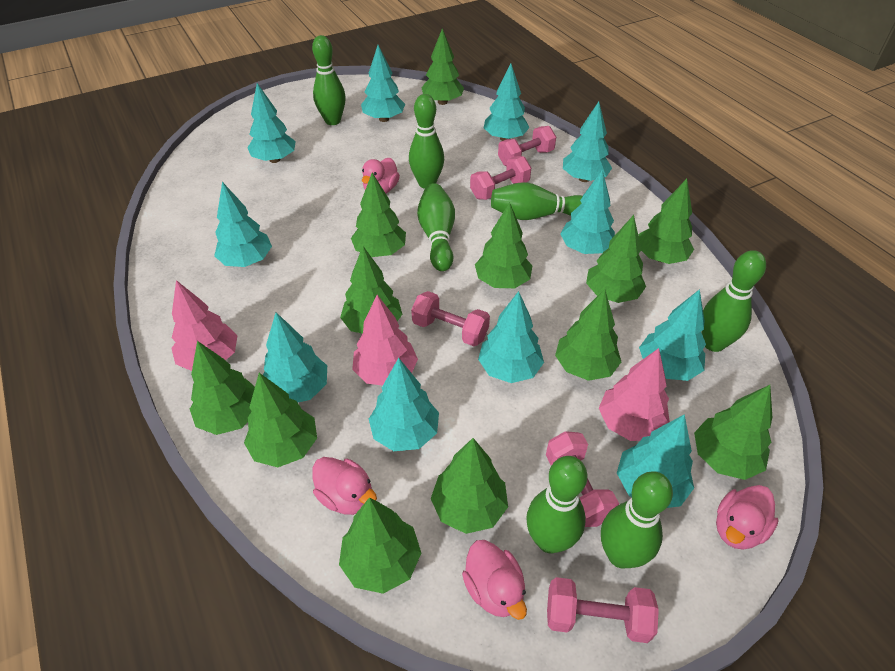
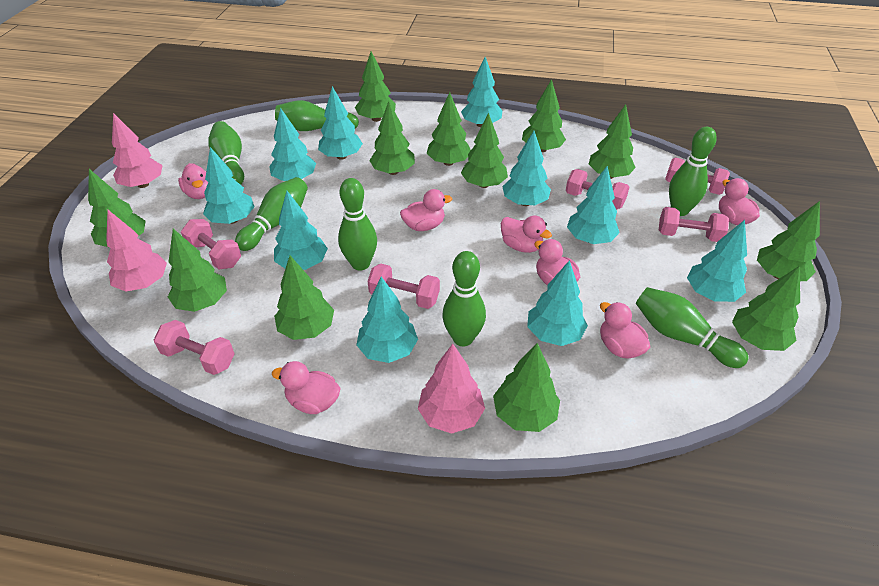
pink duck: [312,457,377,515] [362,158,400,193] [462,540,527,620] [716,485,779,550] = 4 -> [178,163,208,199] [272,361,341,414] [400,189,452,231] [501,215,552,253] [534,239,580,285] [600,302,651,359] [719,178,760,225] = 7
pink dumbbell: [411,291,490,346] [470,156,531,200] [498,126,556,166] [546,431,619,527] [547,577,659,643] = 5 -> [154,320,235,375] [181,219,241,269] [368,263,440,309] [566,169,629,209] [659,207,729,242] [665,157,730,195] = 6
turquoise tree: [214,182,272,267] [247,83,296,163] [263,312,327,403] [361,45,405,122] [369,358,439,451] [478,291,544,383] [484,63,530,141] [560,170,615,254] [563,102,612,182] [617,414,694,508] [639,289,706,381] = 11 -> [203,147,255,224] [269,108,316,181] [274,191,328,270] [318,86,363,160] [356,277,418,363] [461,57,502,127] [502,131,551,206] [527,260,588,346] [567,166,620,244] [687,220,747,302] = 10

